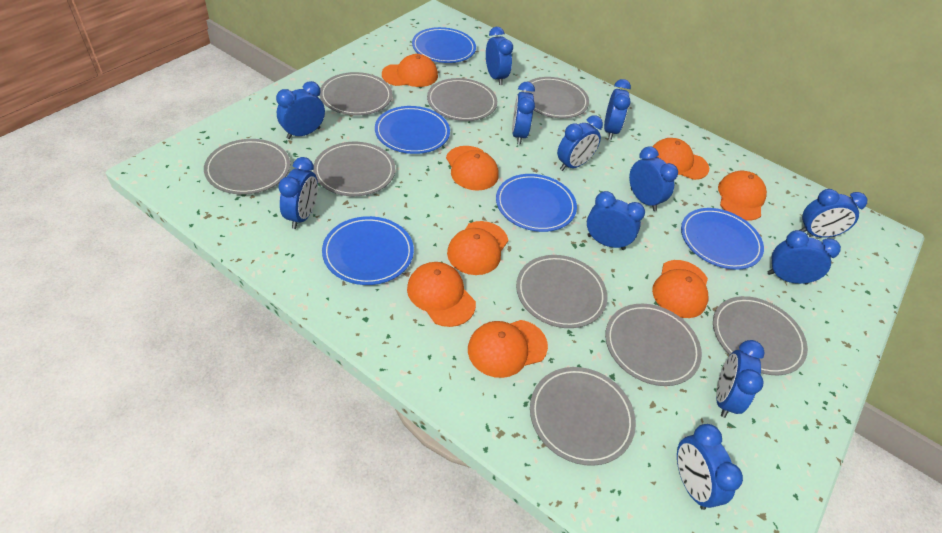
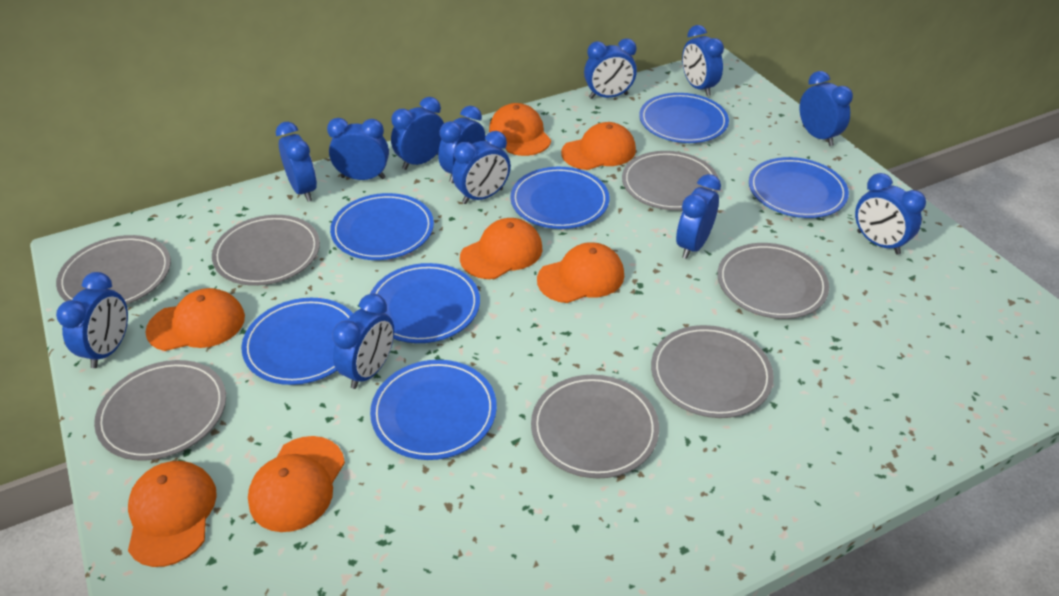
blue plate: [322,216,414,285] [375,106,450,154] [412,27,476,63] [496,174,577,232] [681,208,764,270] = 5 -> [241,298,353,385] [330,193,434,260] [370,263,480,343] [370,360,497,460] [510,167,609,229] [639,93,729,143] [749,157,849,218] = 7
grey plate: [204,139,290,195] [313,142,395,196] [320,72,392,116] [427,78,497,121] [516,255,608,328] [522,77,589,118] [530,367,636,466] [605,304,702,386] [713,296,808,375] = 9 -> [56,235,171,305] [94,360,226,461] [212,215,320,286] [531,375,659,478] [622,151,719,210] [651,325,774,418] [717,243,829,319] = 7
orange cap: [382,54,438,87] [407,262,476,327] [446,146,499,191] [447,221,508,275] [468,320,548,378] [652,138,709,180] [652,260,708,318] [718,171,767,220] = 8 -> [128,461,217,567] [146,288,245,351] [248,436,345,532] [460,218,542,279] [489,103,551,156] [537,242,624,303] [561,122,636,170] = 7

